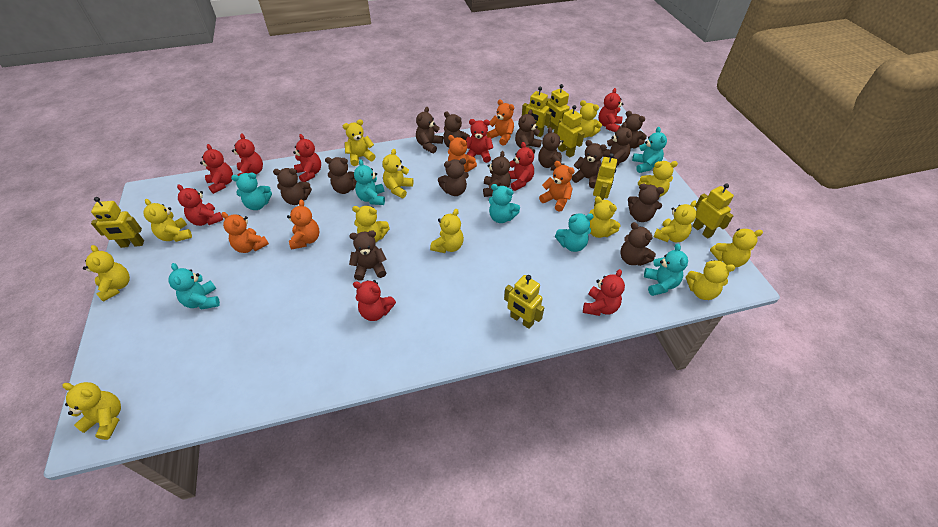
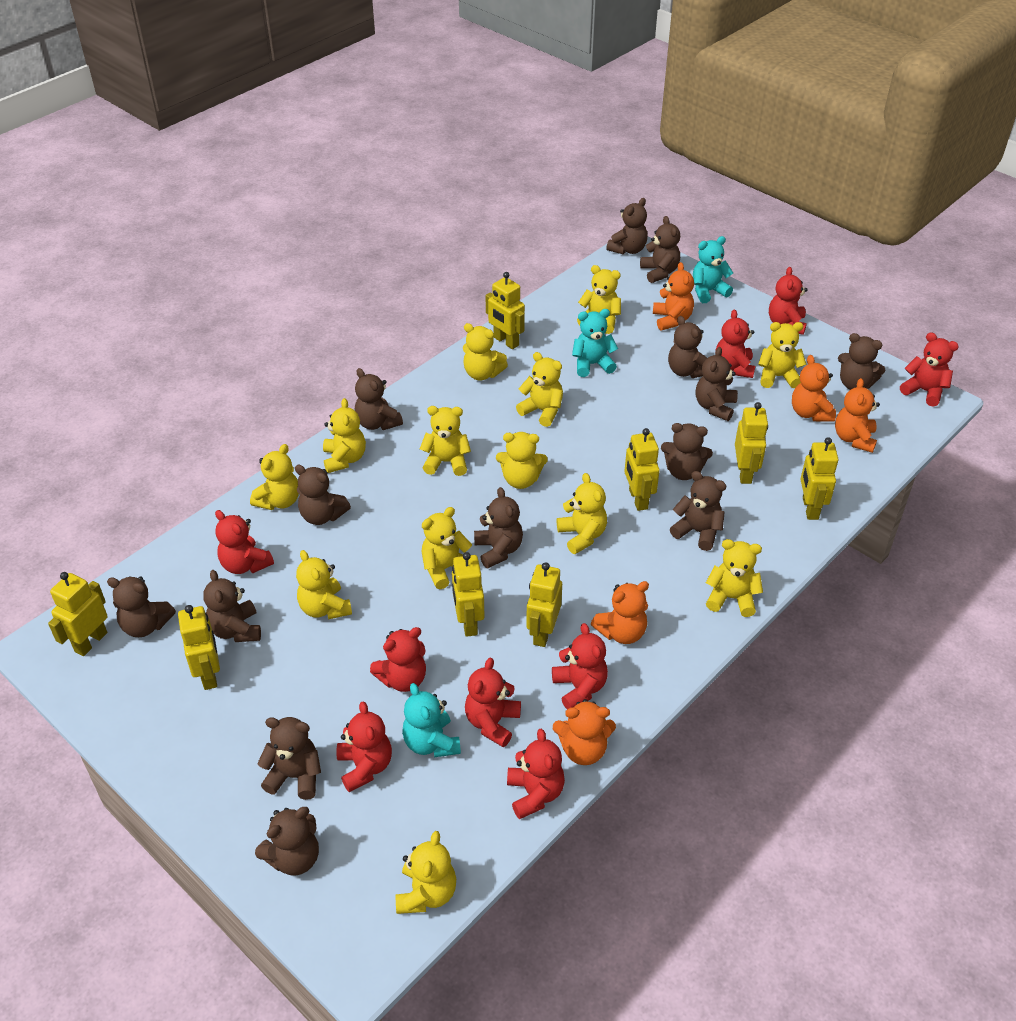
turquoise teddy bear: [168,263,220,310] [231,173,272,210] [354,159,385,205] [489,184,520,223] [555,213,594,252] [632,127,667,173] [644,244,688,296] = 7 -> [402,683,461,757] [572,309,618,377] [693,236,733,303] = 3
yellow robot: [91,197,144,248] [504,275,544,329] [522,87,552,137] [546,84,570,134] [557,105,585,158] [593,153,617,206] [692,183,734,239] = 7 -> [48,572,108,656] [178,605,220,690] [452,552,485,637] [486,272,525,349] [526,562,562,647] [624,428,660,511] [735,402,768,484] [800,437,838,520] = 8

